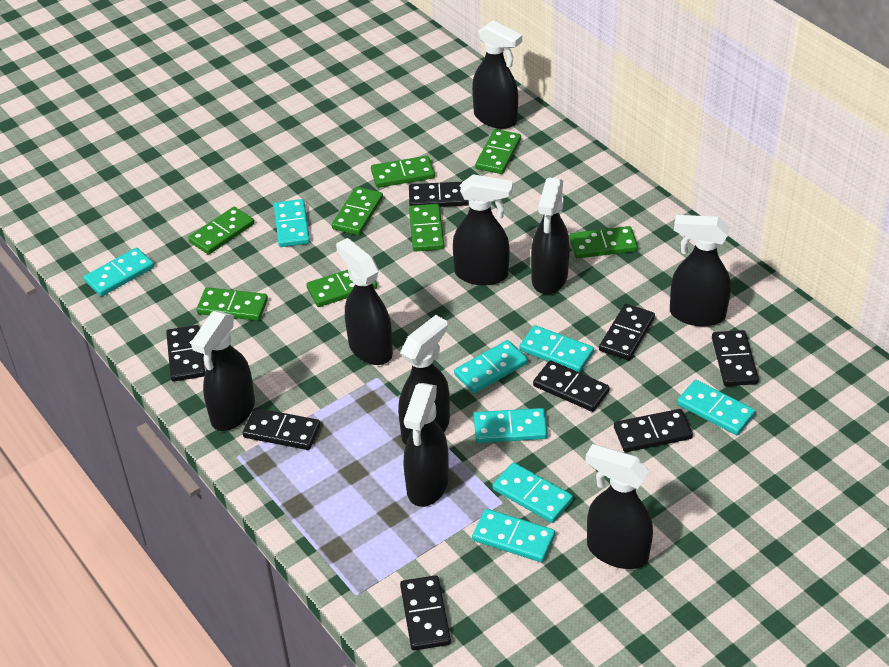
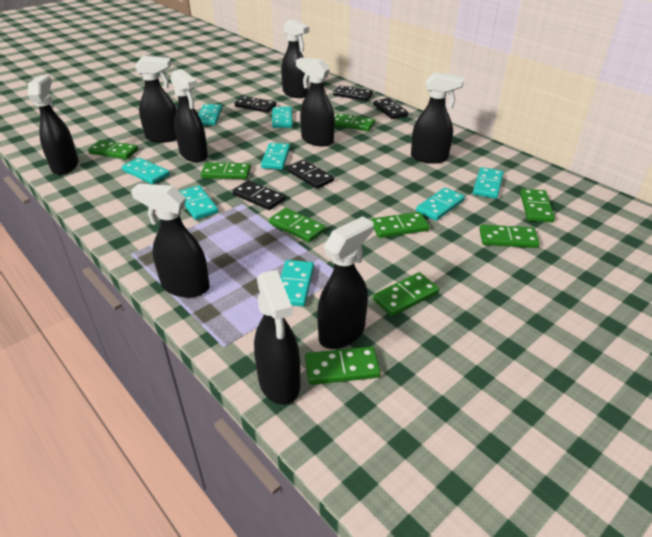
black domino: [166,325,205,382] [243,408,320,450] [400,575,451,651] [409,182,469,207] [533,360,610,412] [599,304,655,361] [614,409,693,452] [712,330,759,386] = 8 -> [232,180,285,210] [234,96,276,113] [287,160,334,189] [333,85,373,101] [373,98,408,119] = 5
green domino: [188,207,254,255] [196,287,268,321] [306,270,377,307] [332,187,383,235] [371,156,435,188] [409,204,444,252] [475,129,521,174] [570,226,638,259] = 8 -> [88,140,138,159] [201,162,251,179] [269,208,326,242] [305,346,381,385] [334,113,375,131] [371,212,430,238] [373,272,439,316] [479,225,540,248] [520,189,555,223] = 9

